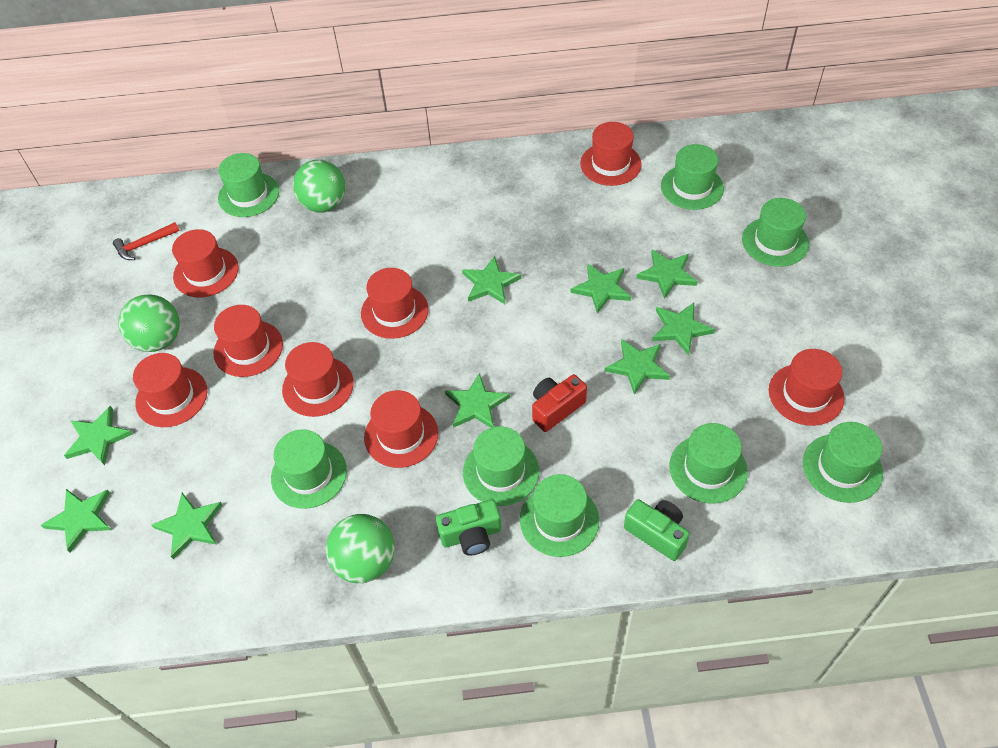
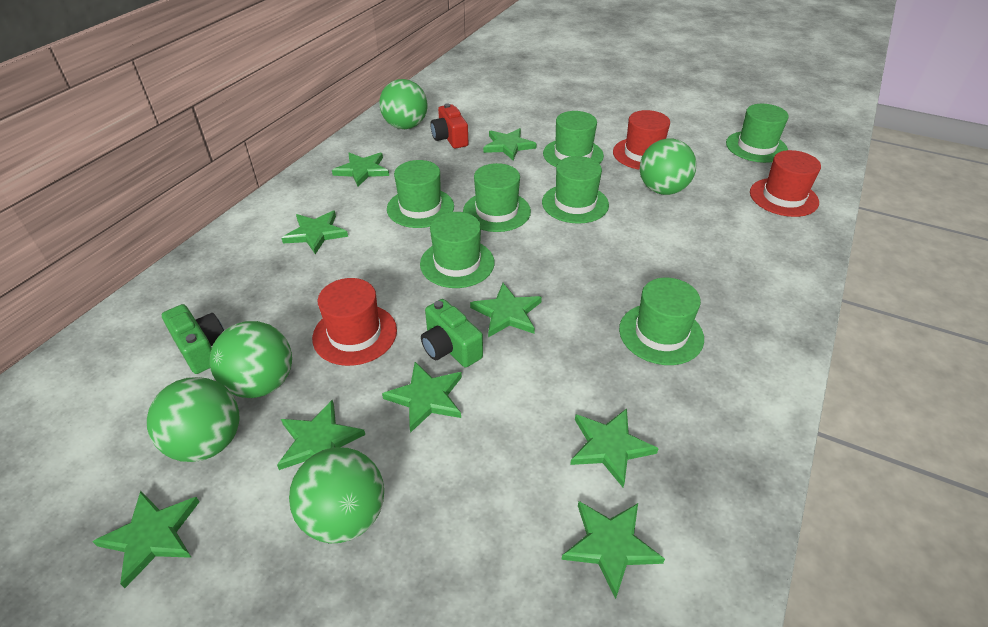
green ball: [118,294,180,352] [293,160,346,212] [326,514,395,583] = 3 -> [147,377,239,462] [210,321,292,398] [289,447,384,543] [379,79,428,129] [640,138,697,195] = 5
green hat: [218,153,279,217] [271,429,347,509] [463,426,539,506] [520,474,599,557] [661,144,724,210] [669,423,748,503] [742,198,809,267] [803,422,883,503] = 8 -> [387,160,454,228] [420,212,495,288] [463,163,531,232] [542,156,609,224] [543,111,604,167] [619,278,704,365] [726,104,789,163] = 7
red hammer: [113,222,180,260] = 1 -> none = 0
red hat: [133,353,207,427] [172,229,239,297] [214,305,283,377] [282,342,354,417] [361,268,429,339] [364,390,438,468] [580,122,642,186] [769,349,844,426] = 8 -> [312,278,397,366] [613,110,670,170] [750,150,821,217] = 3

